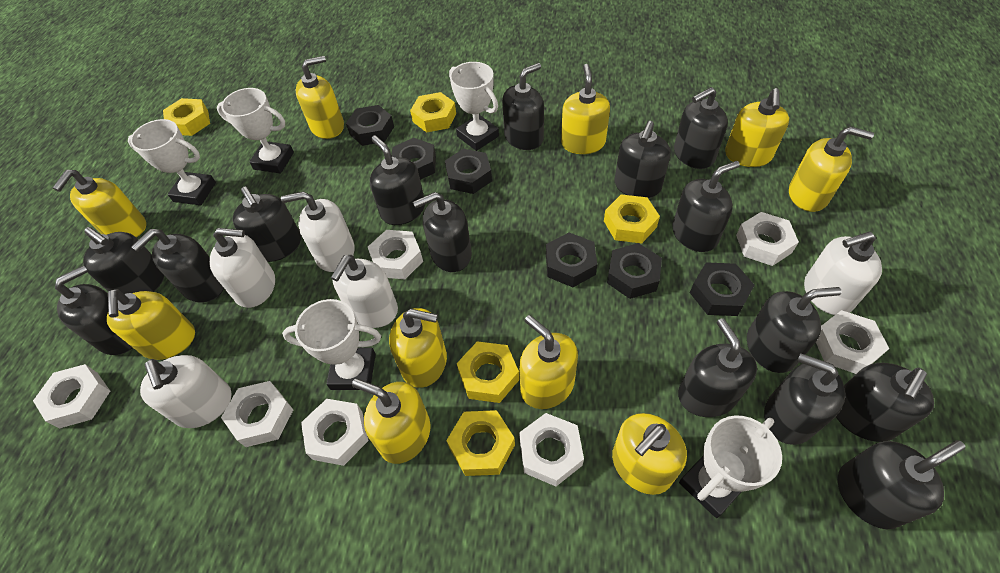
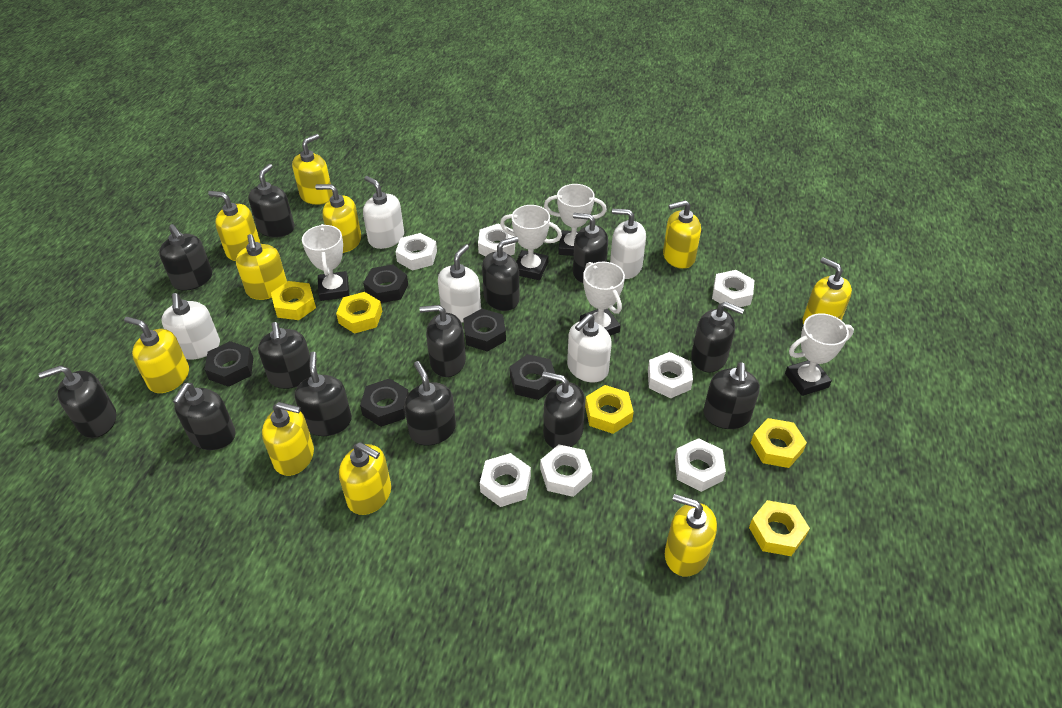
black nut: [346,105,394,146] [392,138,436,180] [445,149,492,194] [546,233,597,287] [607,243,662,299] [690,262,755,316] = 6 -> [205,341,253,387] [360,378,409,427] [363,264,408,303] [463,309,506,352] [510,354,556,400] = 5
black soap dispenser: [55,265,133,355] [83,227,164,294] [132,229,224,303] [233,186,301,262] [370,135,425,225] [413,192,472,272] [502,63,544,150] [614,121,671,198] [672,161,740,252] [674,87,728,169] [678,318,757,417] [747,287,842,373] [764,353,845,445] [836,363,934,442] [838,440,965,529] = 15 -> [39,366,116,438] [159,224,212,291] [173,383,236,450] [248,164,294,237] [258,322,311,389] [295,352,352,436] [404,361,456,445] [419,305,466,377] [482,236,520,311] [542,372,585,448] [573,213,608,283] [691,302,744,372] [703,362,760,429] = 13

